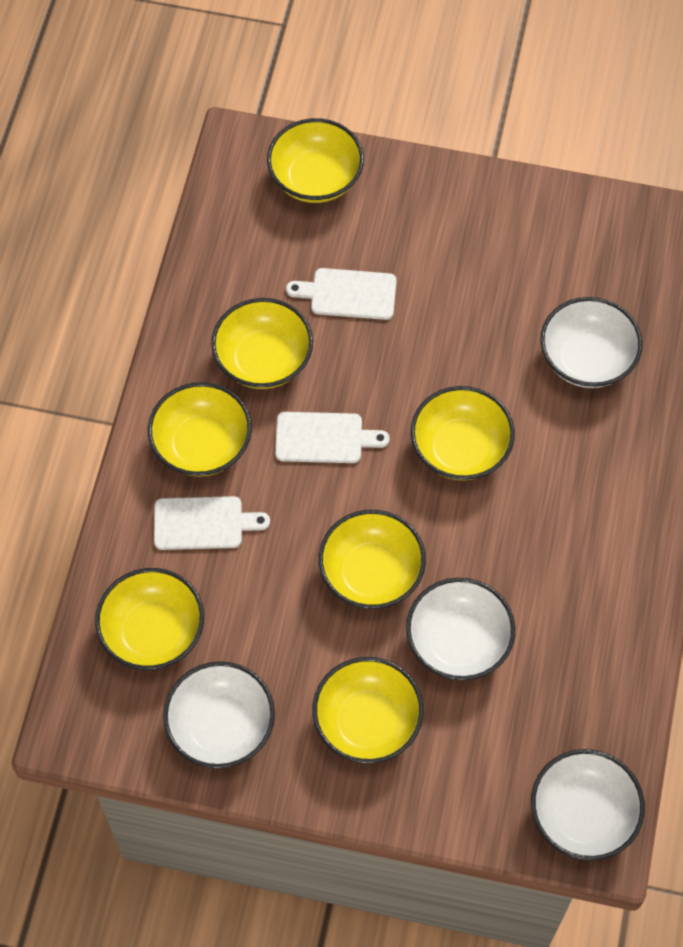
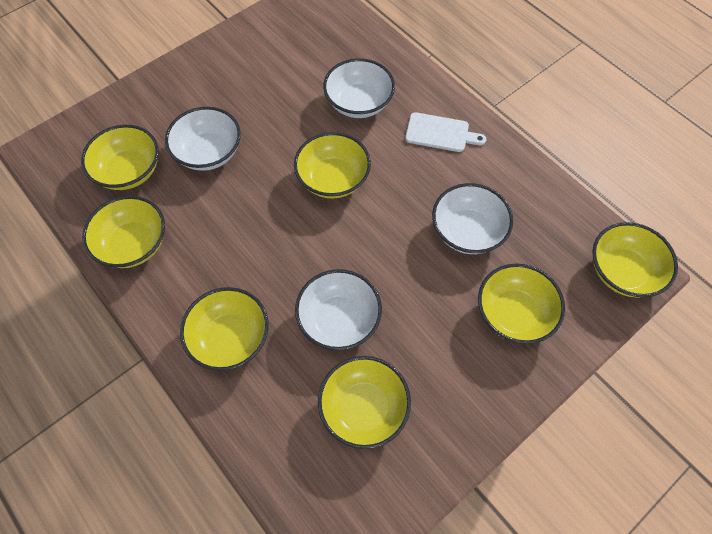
white cutting board: [154,496,270,550] [275,412,390,463] [286,268,397,320] = 3 -> [405,112,486,152] = 1

